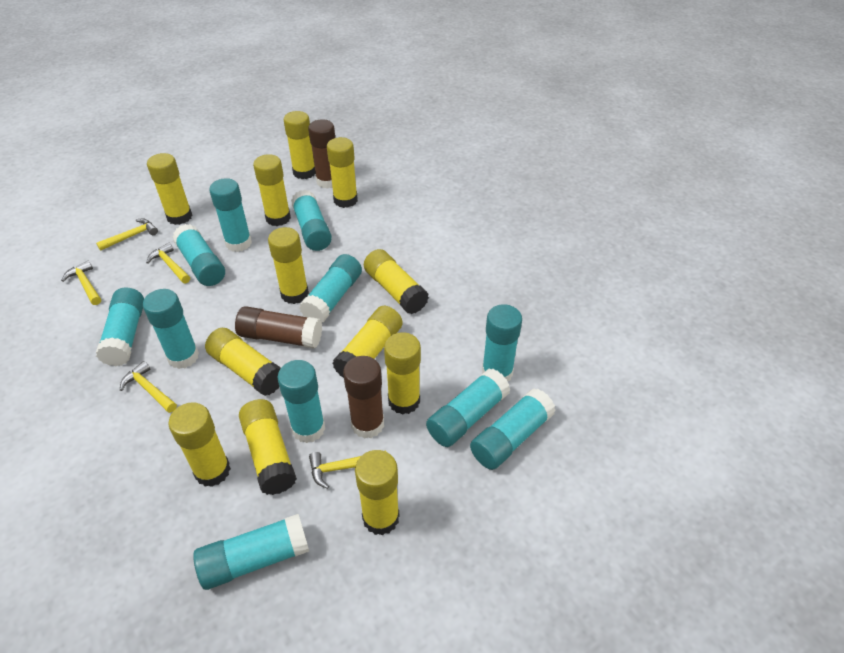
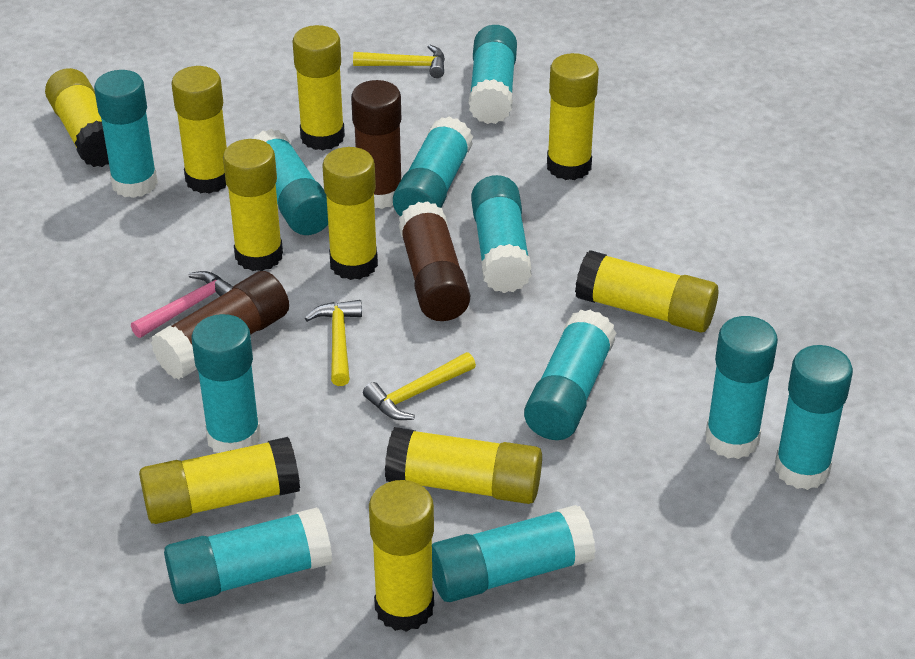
pink hammer: none = 0 -> [131,271,233,338] = 1
yellow glue stick: [147,153,192,225] [168,402,231,487] [205,328,281,396] [239,399,297,495] [253,154,291,226] [268,227,309,304] [284,111,316,179] [327,137,358,208] [332,306,403,378] [355,450,399,535] [364,249,429,314] [384,332,421,415] = 12 -> [45,68,109,167] [139,437,300,524] [171,66,227,194] [223,139,283,271] [292,25,345,150] [322,147,378,280] [369,480,434,632] [385,427,542,504] [547,53,599,180] [575,250,718,333] = 10
yellow hammer: [61,261,101,305] [96,218,158,251] [120,361,177,413] [146,243,190,283] [309,451,386,489] = 5 -> [305,300,362,386] [353,45,445,78] [363,352,476,420] = 3

